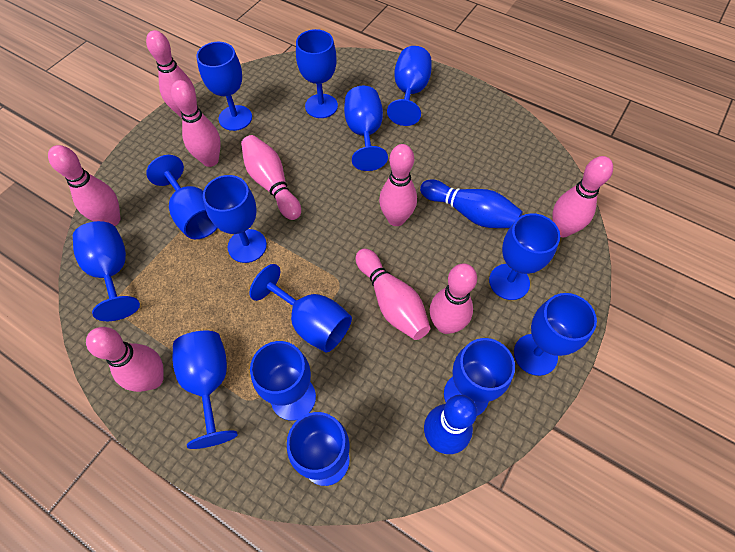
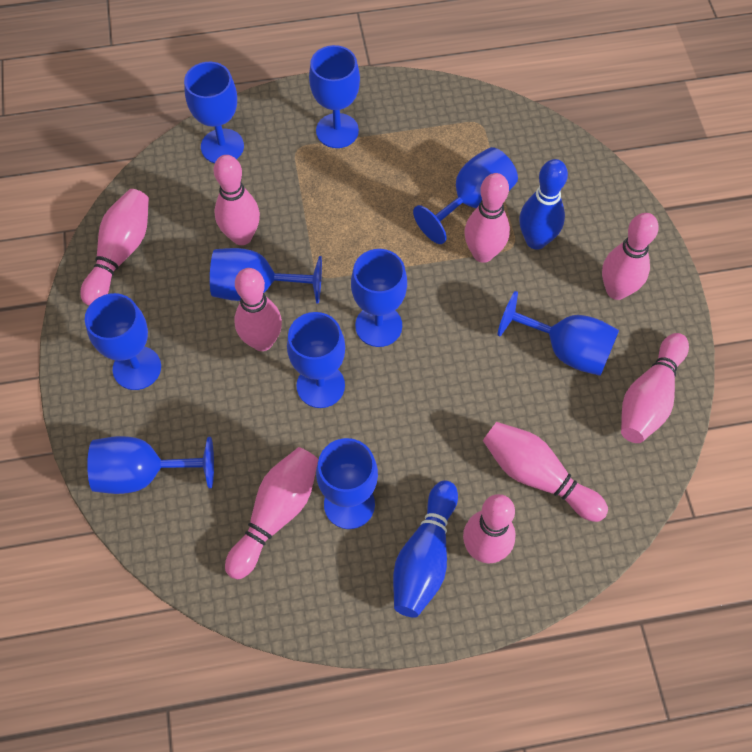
blue goblet: [73,221,140,321] [146,155,218,239] [173,331,238,449] [196,42,252,131] [203,175,267,263] [249,264,352,352] [250,341,316,421] [287,412,350,486] [296,29,338,118] [344,86,388,171] [387,46,432,126] [444,338,515,416] [489,213,560,300] [514,293,597,376] = 14 -> [85,293,161,390] [87,436,214,494] [184,62,244,163] [210,248,322,304] [287,312,345,408] [309,45,360,148] [316,438,378,529] [351,249,407,347] [413,147,518,244] [498,291,619,376] = 10

